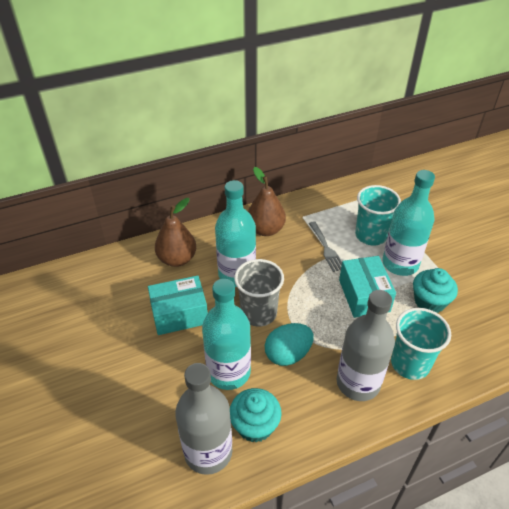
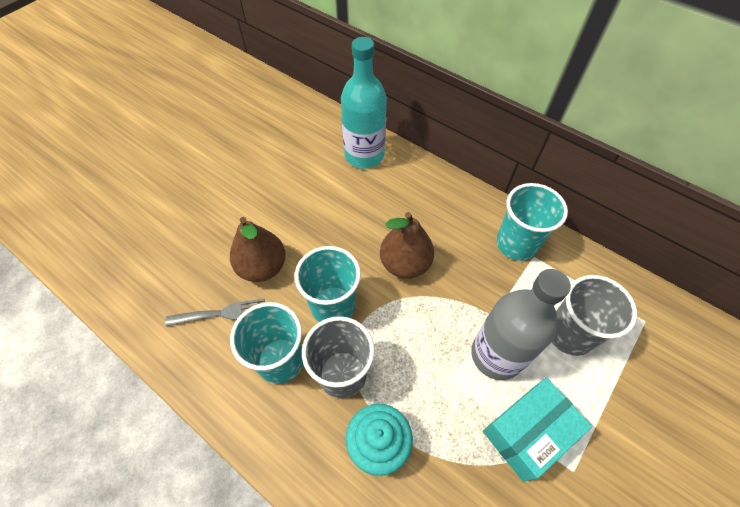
grey bottle: [175,363,233,475] [337,290,395,401] = 2 -> [471,269,571,380] = 1
grey cup: [234,259,284,327] = 1 -> [302,316,375,398] [552,275,637,356] = 2
turquoise bottle: [202,279,251,390] [215,180,256,287] [382,170,435,276] = 3 -> [341,37,387,169] = 1
turquoise box: [148,275,208,335] [339,256,396,318] = 2 -> [483,377,592,482] = 1
turquoise cup: [355,185,401,246] [391,308,451,380] = 2 -> [230,302,303,384] [295,246,361,322] [496,183,568,261] = 3
turquoise cupcake: [230,388,282,443] [413,268,458,313] = 2 -> [346,404,413,476] = 1
turquoise egg: [265,323,314,366] = 1 -> none = 0

